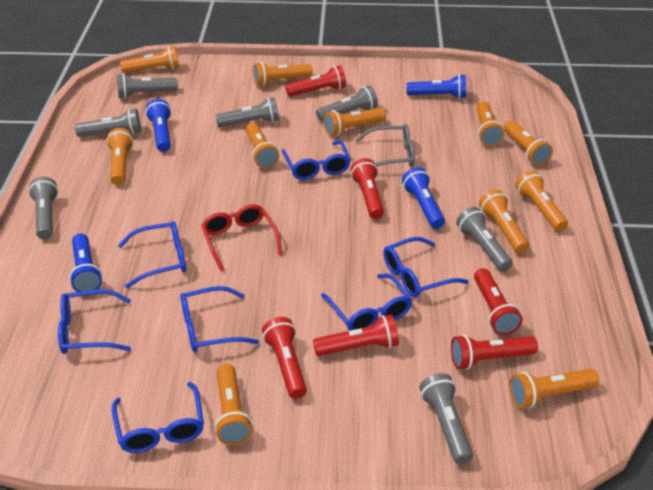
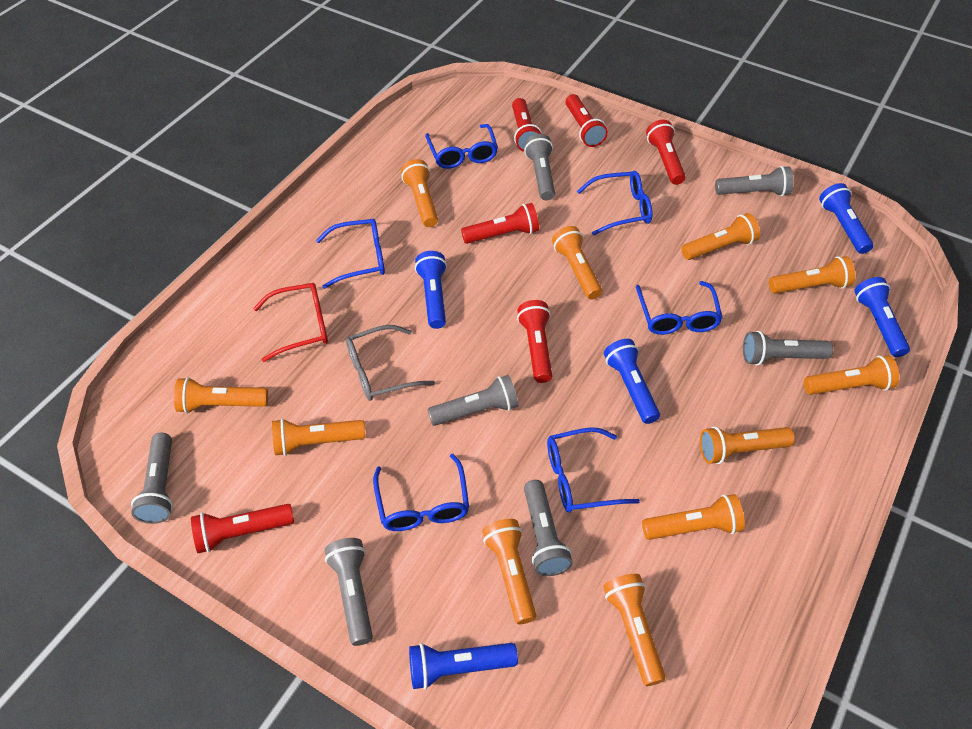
blue flashlight: [69,233,102,292] [146,99,171,152] [402,167,445,229] [406,74,466,99] = 4 -> [409,643,518,690] [415,251,447,329] [604,339,660,424] [819,183,874,254] [854,277,910,357] = 5
blue glasses: [58,289,131,354] [112,382,204,453] [118,221,186,288] [180,286,259,352] [282,141,351,180] [321,274,412,331] [383,237,469,297] = 7 -> [316,219,385,289] [373,454,469,531] [425,124,498,169] [547,427,640,513] [577,171,652,236] [636,281,723,335] = 6

